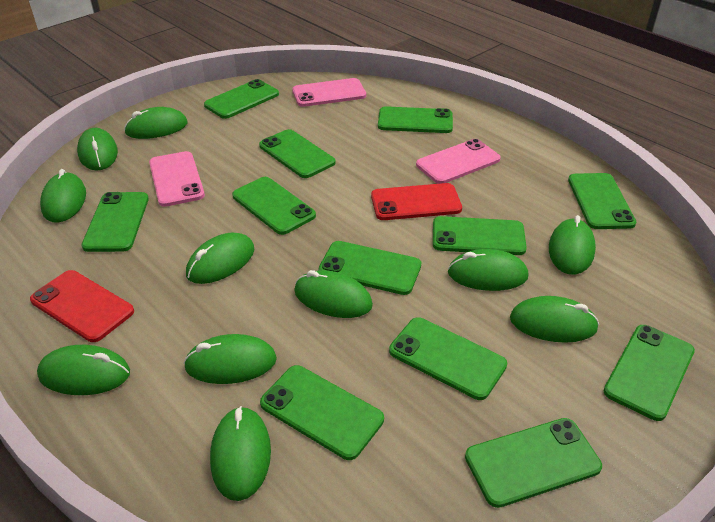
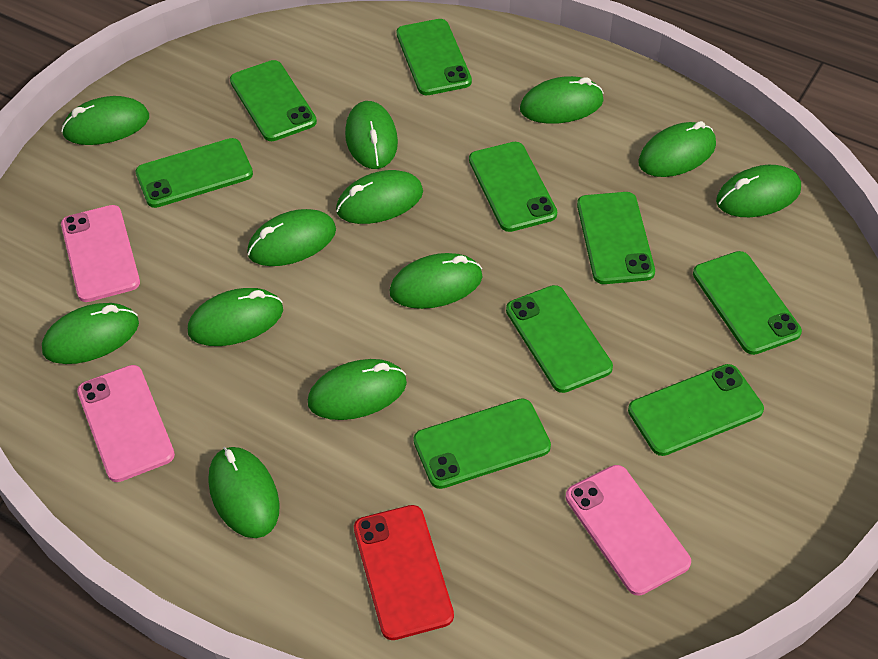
green mouse: [37,345,130,395] [40,169,86,223] [77,128,118,170] [124,107,187,139] [184,334,277,384] [186,232,255,284] [210,406,271,501] [294,270,373,318] [448,249,528,291] [510,296,599,343] [549,215,596,275] = 11 -> [42,303,139,364] [61,96,149,145] [188,288,283,346] [208,447,280,538] [247,209,336,266] [308,359,407,420] [336,170,423,224] [345,101,398,169] [390,253,482,309] [520,76,604,124] [638,121,716,177] [716,165,801,217] = 12
green phone: [81,192,149,252] [204,79,279,119] [232,177,316,235] [259,129,336,178] [260,365,384,460] [318,241,421,295] [378,106,453,133] [389,317,507,400] [433,216,527,255] [465,418,602,508] [568,173,636,229] [604,325,695,421] = 12 -> [135,138,253,208] [230,60,317,141] [396,19,472,95] [414,398,551,489] [469,142,557,232] [506,285,613,393] [577,192,655,284] [628,364,764,456] [693,251,802,355] = 9
red phone: [30,270,134,342] [371,183,462,220] = 2 -> [354,505,454,640] = 1

